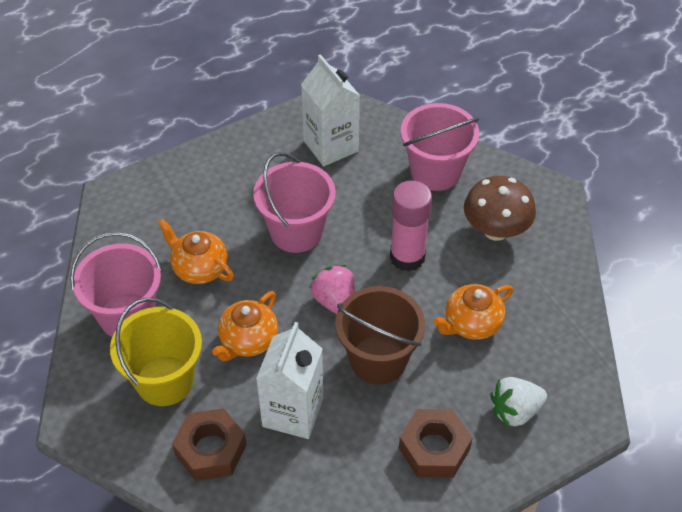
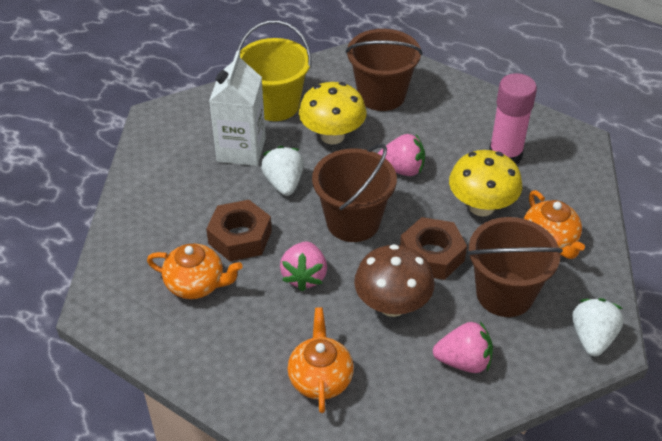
brown bucket: [335,286,425,384] = 1 -> [312,144,397,242] [346,29,423,111] [467,217,563,317] = 3
pink bucket: [70,232,162,337] [253,152,336,253] [401,103,479,191] = 3 -> none = 0
pink strawberry: [310,265,355,314] = 1 -> [280,241,327,291] [377,134,425,176] [433,321,493,373] = 3
white carton: [256,322,323,439] [301,54,360,166] = 2 -> [209,51,266,166] = 1
white strawberry: [490,377,547,428] = 1 -> [261,146,304,196] [572,298,624,356] = 2
yellow mushroom: none = 0 -> [299,82,367,144] [449,150,522,216] = 2

